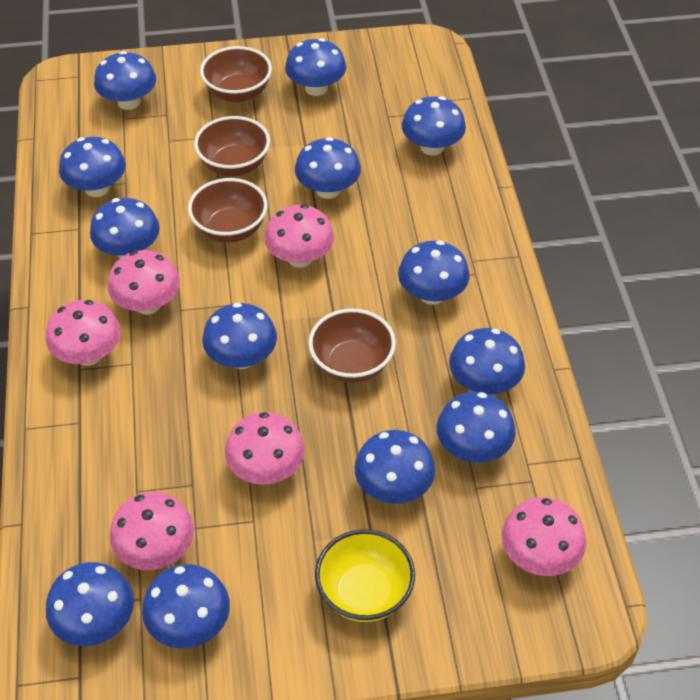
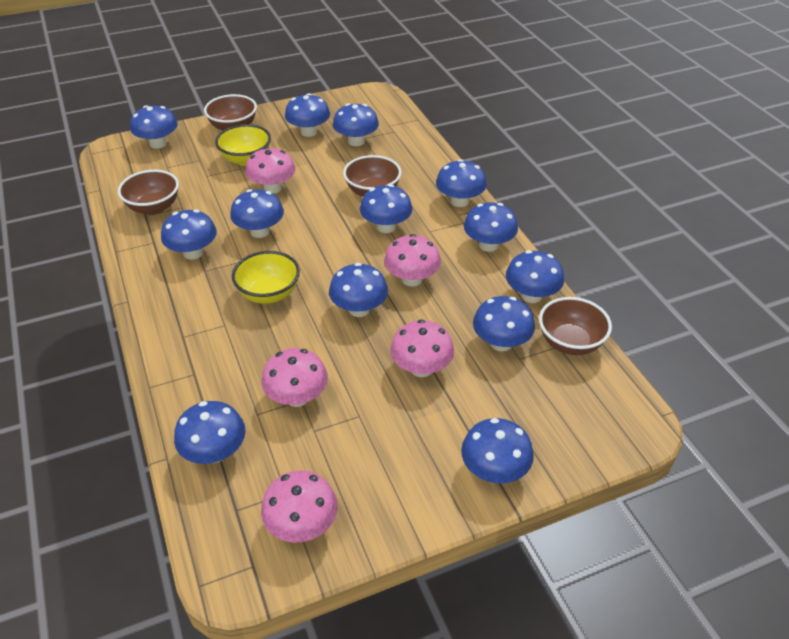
pink mushroom: [46,300,121,366] [108,250,180,315] [110,492,194,570] [225,412,305,485] [265,204,334,268] [502,497,586,576] = 6 -> [246,147,295,194] [261,470,337,543] [262,348,328,407] [384,234,441,287] [390,319,454,377] = 5
yellow bowl: [315,529,415,622] = 1 -> [215,124,271,166] [232,251,300,304] = 2

